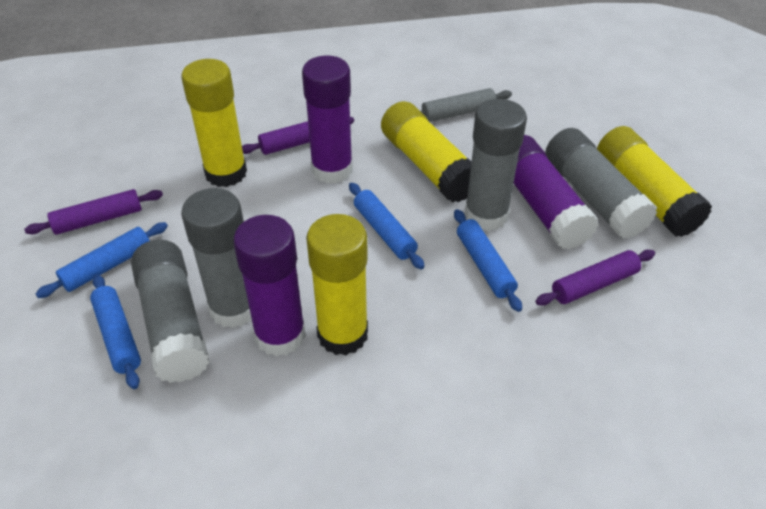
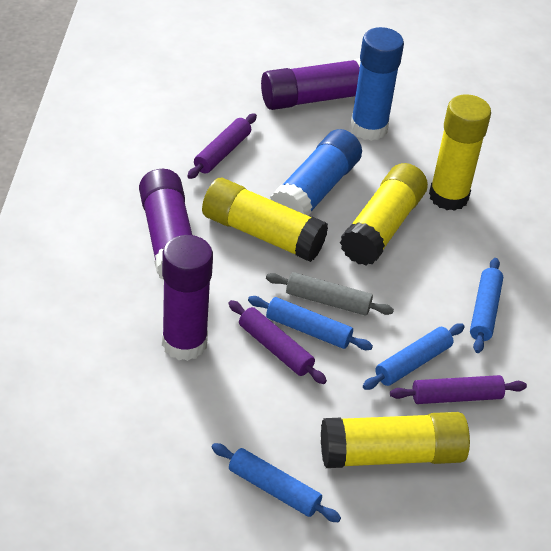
blue glue stick: none = 0 -> [270,129,362,216] [350,27,404,141] = 2
grey glue stick: [131,240,210,383] [181,188,252,328] [465,99,527,231] [545,128,657,239] = 4 -> none = 0

